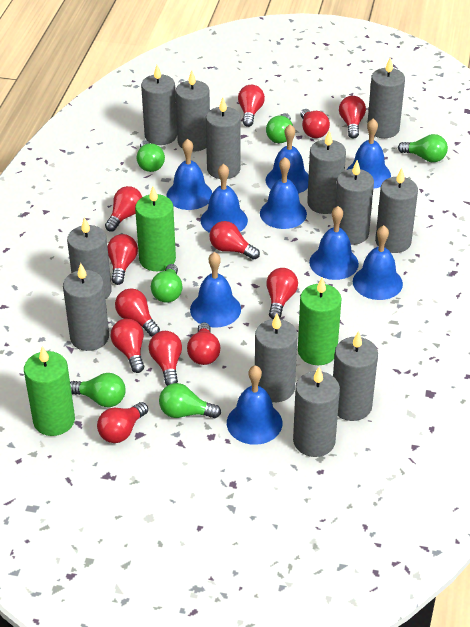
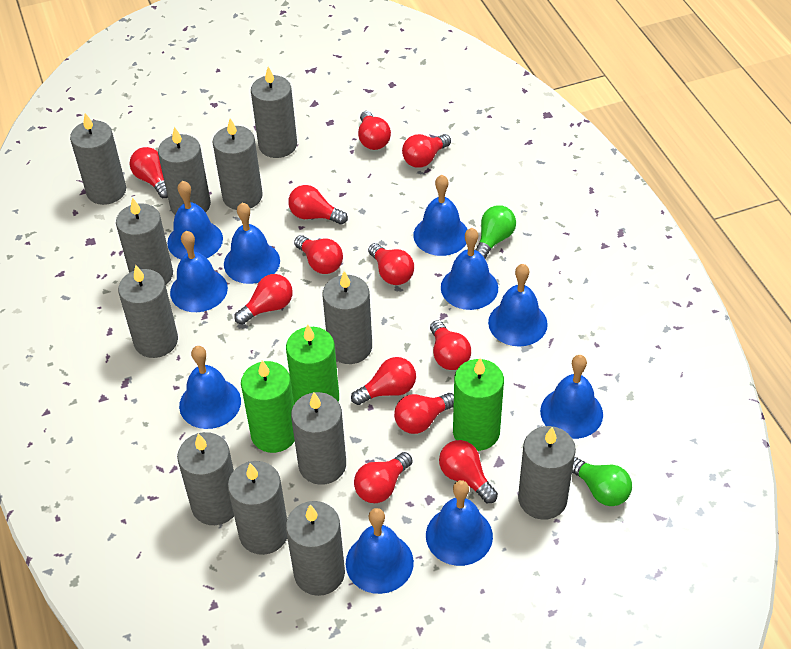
blue bell: [167,139,212,210] [190,252,241,328] [201,164,248,233] [227,365,282,445] [260,157,307,229] [266,124,309,194] [309,206,359,280] [347,118,391,189] [353,225,403,300] = 9 -> [167,181,223,259] [170,231,228,312] [179,346,241,429] [224,203,280,284] [346,508,414,594] [414,175,468,256] [426,480,493,566] [441,228,498,310] [488,264,548,347] [540,355,603,439] = 10
green light bulb: [70,373,126,407] [137,141,165,172] [151,264,182,303] [159,383,221,418] [266,113,293,143] [398,134,448,162] = 6 -> [475,205,516,259] [572,457,632,506] = 2

